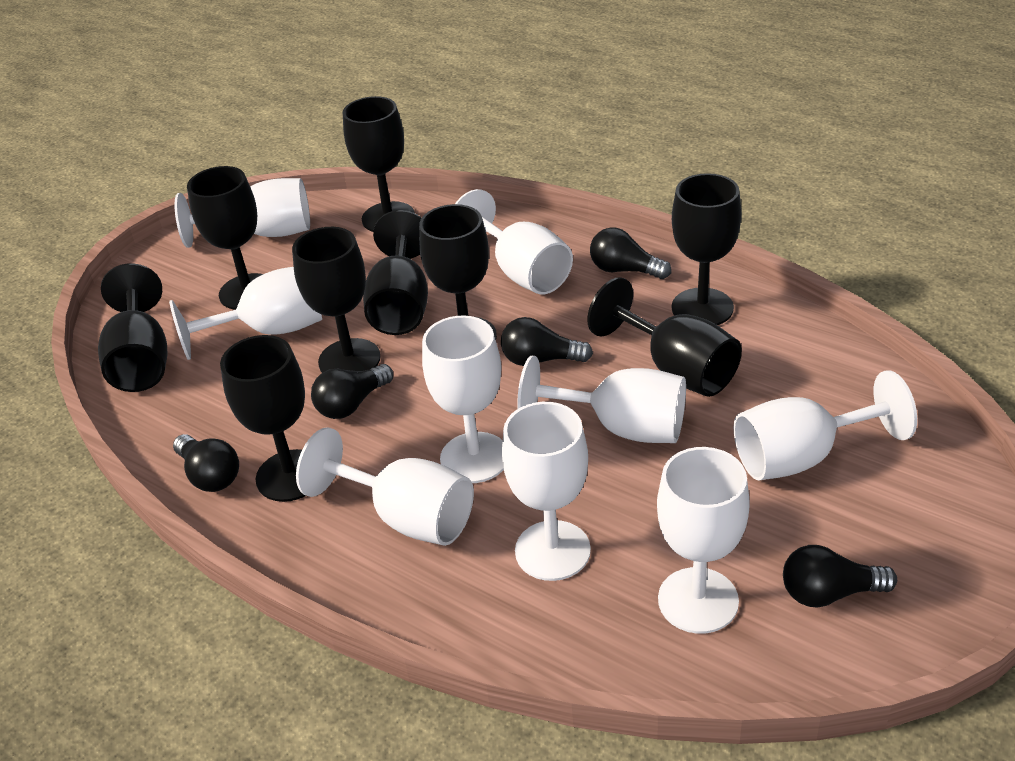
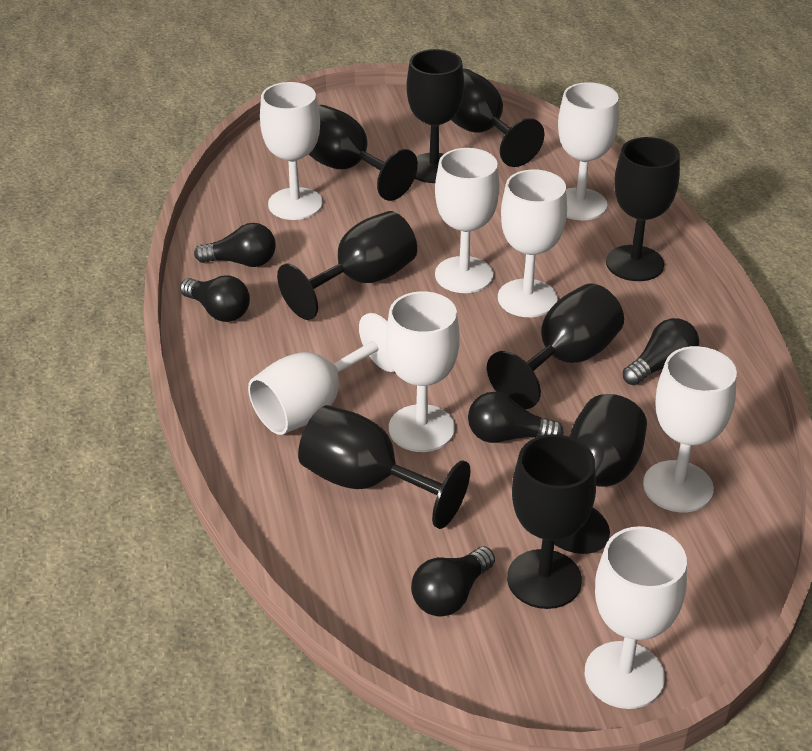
white goblet: [169,267,322,360] [175,178,310,248] [296,427,474,546] [422,315,504,483] [455,189,573,295] [502,402,591,581] [517,356,686,443] [657,447,750,634] [734,370,917,480] = 9 -> [248,313,395,435] [260,82,323,220] [386,291,460,452] [435,148,500,293] [498,169,567,317] [558,82,619,220] [585,526,687,709] [643,346,737,512] = 8

